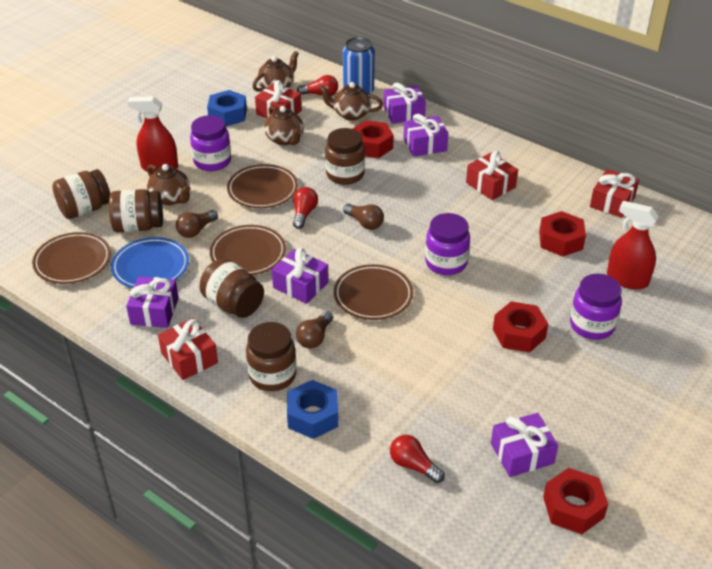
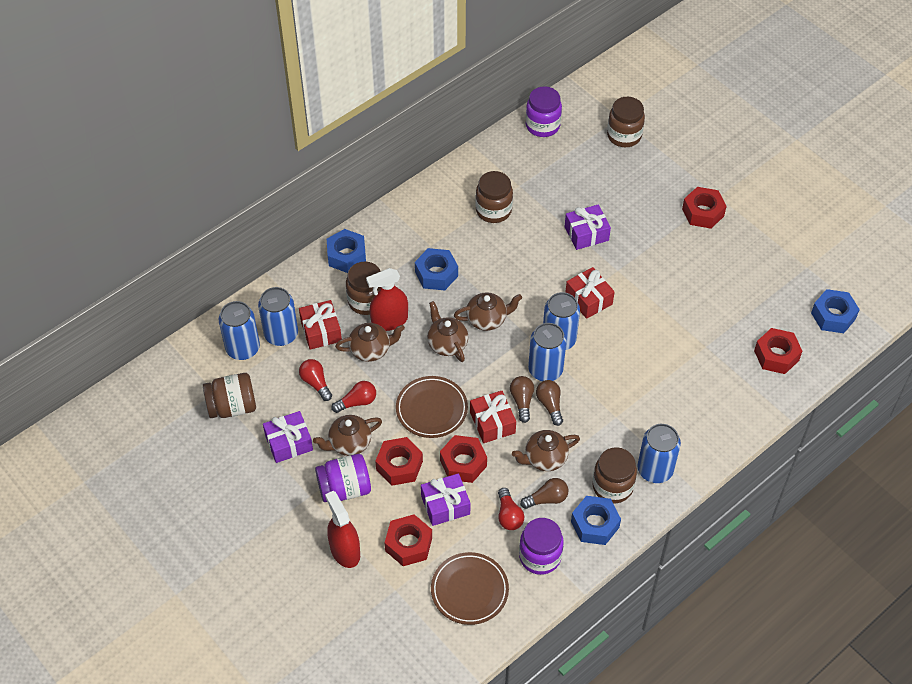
blue can: [343,37,375,94] = 1 -> [219,301,260,360] [258,287,298,346] [528,323,567,381] [543,292,580,350] [637,424,681,483] = 5
blue nut: [207,90,247,127] [287,380,338,439] = 2 -> [327,229,366,273] [415,248,458,290] [571,496,621,545] [811,289,860,333] = 4
blue plate: [111,237,189,288] = 1 -> none = 0
brown plate: [32,232,111,284] [210,225,286,275] [227,164,298,208] [334,264,413,320] = 4 -> [396,376,468,438] [431,552,509,625] = 2
brown teapot: [147,164,191,205] [253,51,299,92] [264,106,304,145] [319,82,383,121] = 4 -> [313,415,382,456] [335,323,405,362] [427,301,468,362] [454,292,522,331] [512,430,580,471] = 5
purple gift: [126,276,179,328] [272,248,329,304] [384,83,426,124] [403,114,448,157] [491,413,558,477] = 5 -> [263,411,313,463] [421,473,470,526] [565,204,611,250] = 3
red gift: [158,318,218,380] [255,80,302,118] [466,151,518,200] [590,169,639,218] = 4 -> [299,300,342,350] [470,391,516,443] [565,267,615,319] = 3
red nut: [352,120,394,158] [493,301,548,353] [539,211,586,257] [543,468,608,534] = 4 -> [375,437,423,486] [385,515,432,566] [440,435,487,483] [682,187,727,229] [754,328,802,374] = 5

